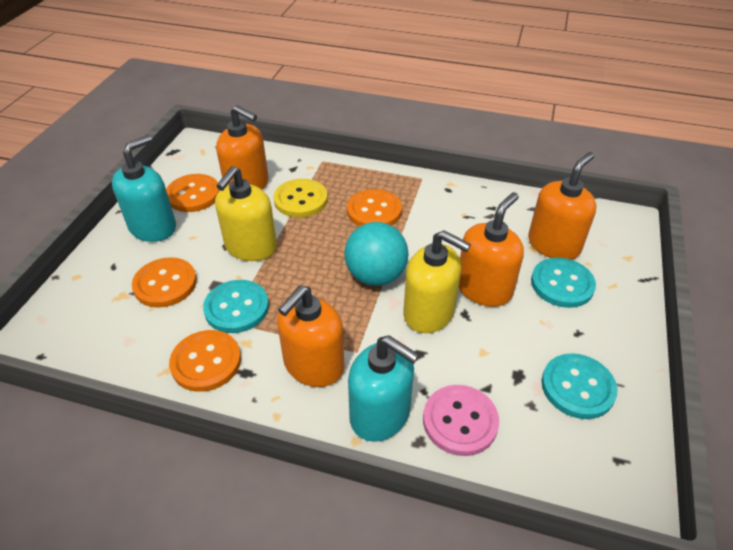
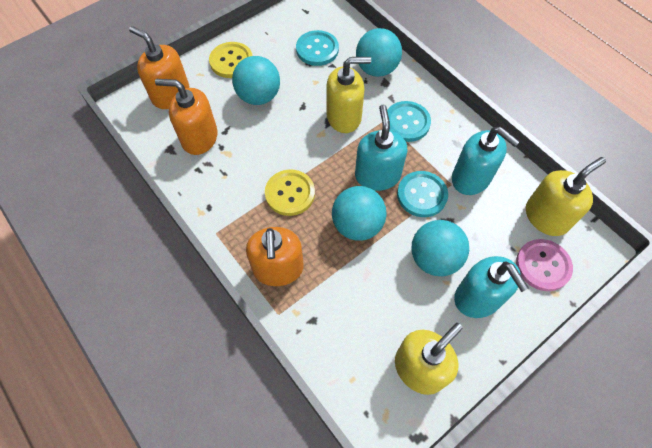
orange button: [132,257,197,308] [166,174,220,212] [169,330,241,392] [347,189,402,226] = 4 -> none = 0
orange soap dispenser: [216,105,268,190] [277,285,345,387] [459,192,524,307] [528,152,596,260] = 4 -> [129,26,190,109] [155,79,217,155] [246,227,304,286] = 3
turquoise ball: [344,222,408,286] = 1 -> [232,56,280,105] [332,186,386,241] [356,28,402,77] [411,220,469,276] = 4
turquoise soap dispenser: [112,135,176,242] [348,335,419,442] = 2 -> [355,104,407,191] [452,127,520,195] [454,256,529,318] = 3
yellow button: [274,179,328,218] = 1 -> [209,42,253,78] [265,170,315,216] = 2
yellow soap dispenser: [215,166,277,261] [403,230,471,333] = 2 -> [326,57,371,133] [395,323,463,395] [526,157,606,236] = 3

